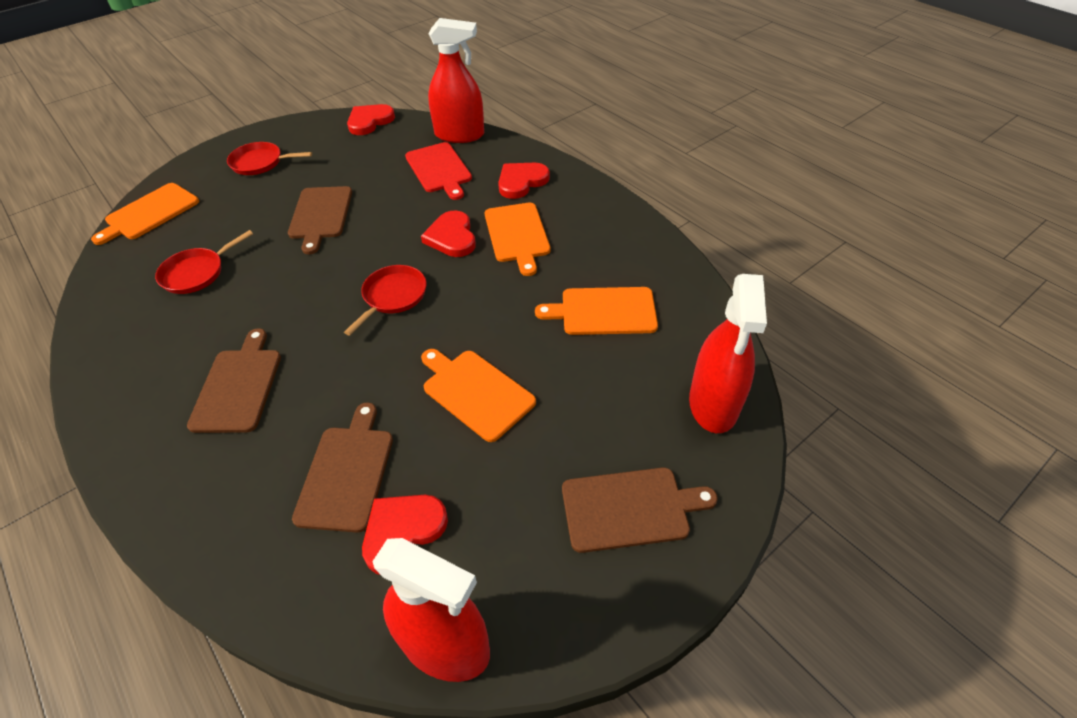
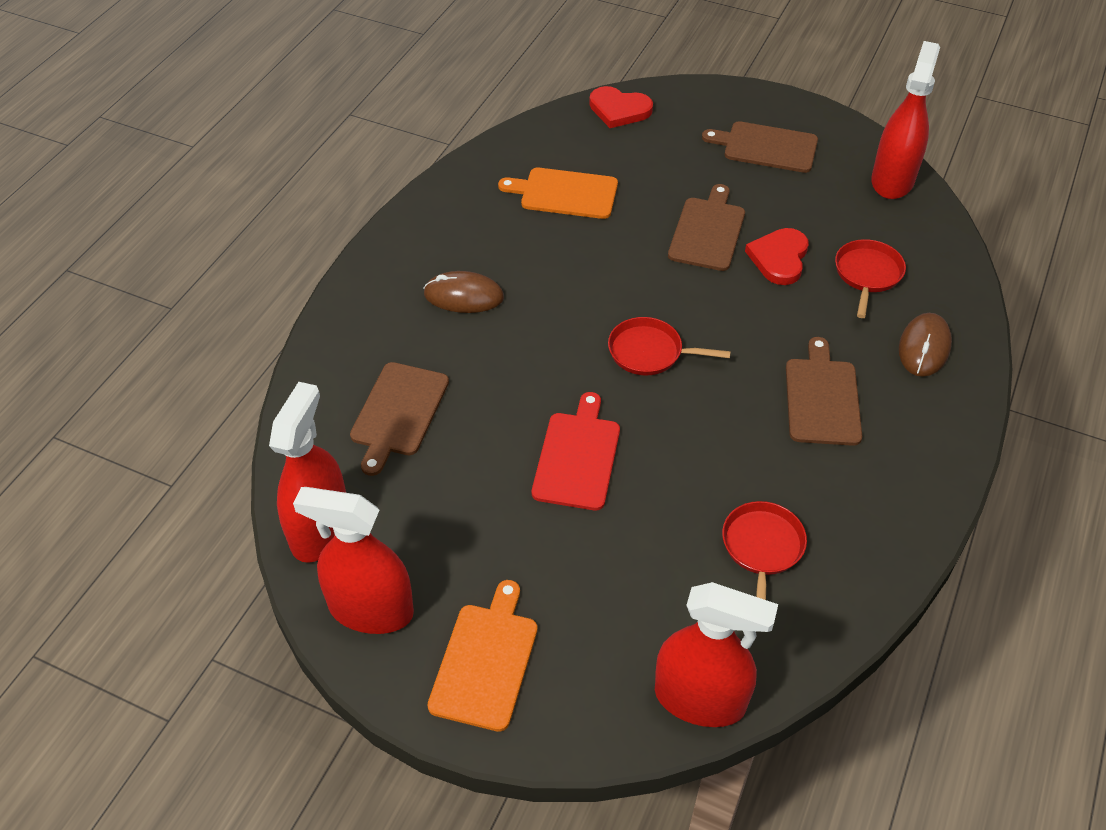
brown mouse: none = 0 -> [423,271,504,313] [899,313,952,377] = 2
orange cutting board: [91,183,199,245] [421,349,536,442] [485,202,551,276] [535,287,658,335] = 4 -> [427,580,537,732] [498,168,618,219] = 2
red heart: [347,104,395,135] [362,495,448,575] [421,211,476,257] [498,163,550,199] = 4 -> [589,86,653,128] [745,228,809,285] = 2
red spray bottle: [372,538,490,682] [428,18,484,143] [689,274,767,433] = 3 -> [269,382,346,563] [293,487,414,634] [655,582,778,727] [871,41,940,199] = 4

